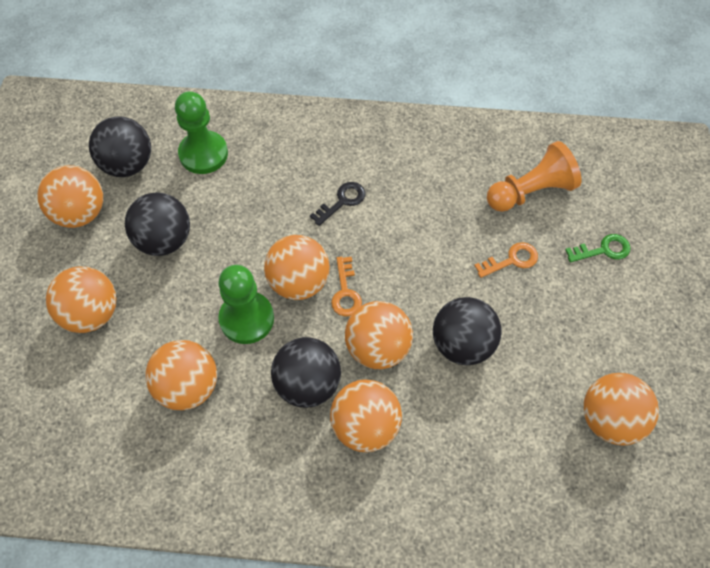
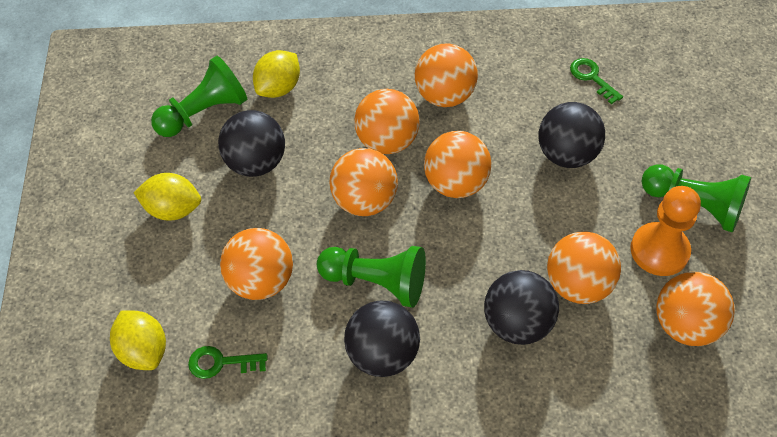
black key: [310,182,365,226] = 1 -> none = 0
green key: [565,234,631,263] = 1 -> [188,346,268,379] [570,58,623,104] = 2
green pawn: [175,91,228,174] [218,265,274,344] = 2 -> [151,56,247,137] [317,246,426,308] [641,164,751,233] = 3
orange key: [331,257,362,316] [474,242,538,278] = 2 -> none = 0
yellow lemon: none = 0 -> [110,310,166,370] [133,173,201,221] [253,50,300,98] = 3

